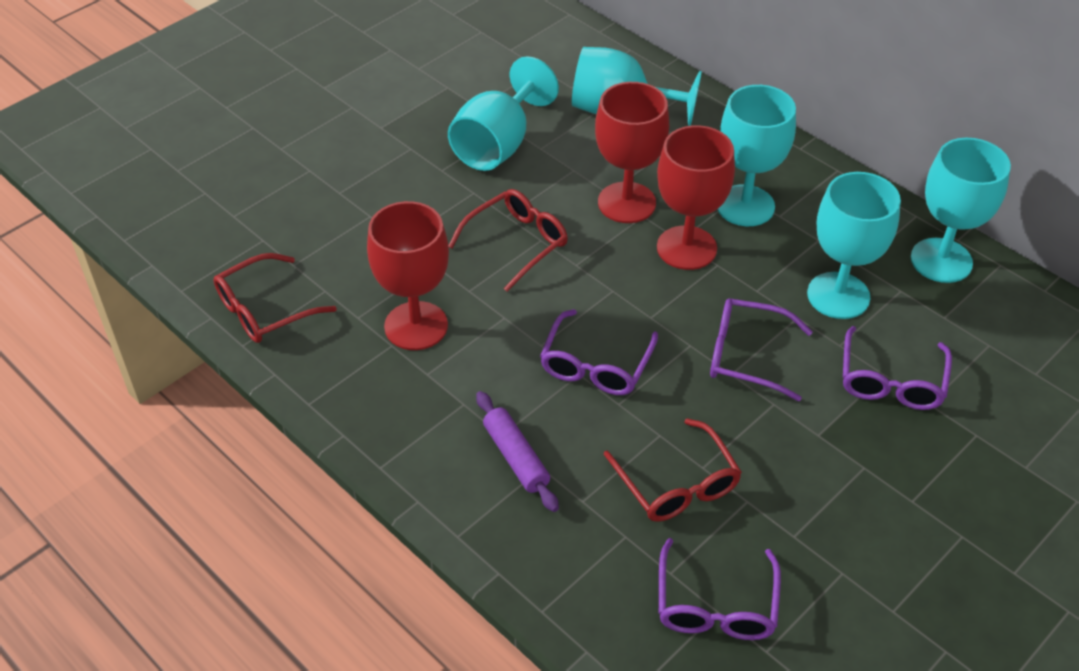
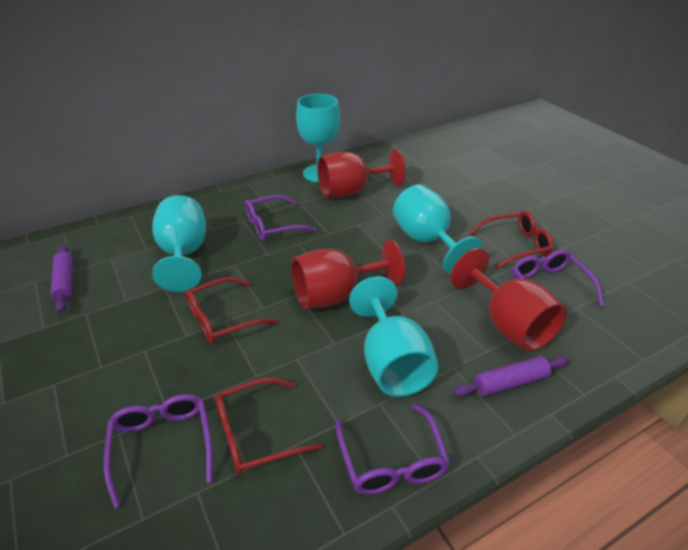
purple rolling pin: [476,391,559,512] = 1 -> [50,245,73,313] [453,356,569,397] = 2
turquoise goblet: [448,56,559,171] [572,47,702,126] [717,85,796,226] [807,172,901,319] [911,138,1011,283] = 5 -> [152,195,206,292] [296,94,340,182] [349,276,439,397] [393,185,482,274] = 4

